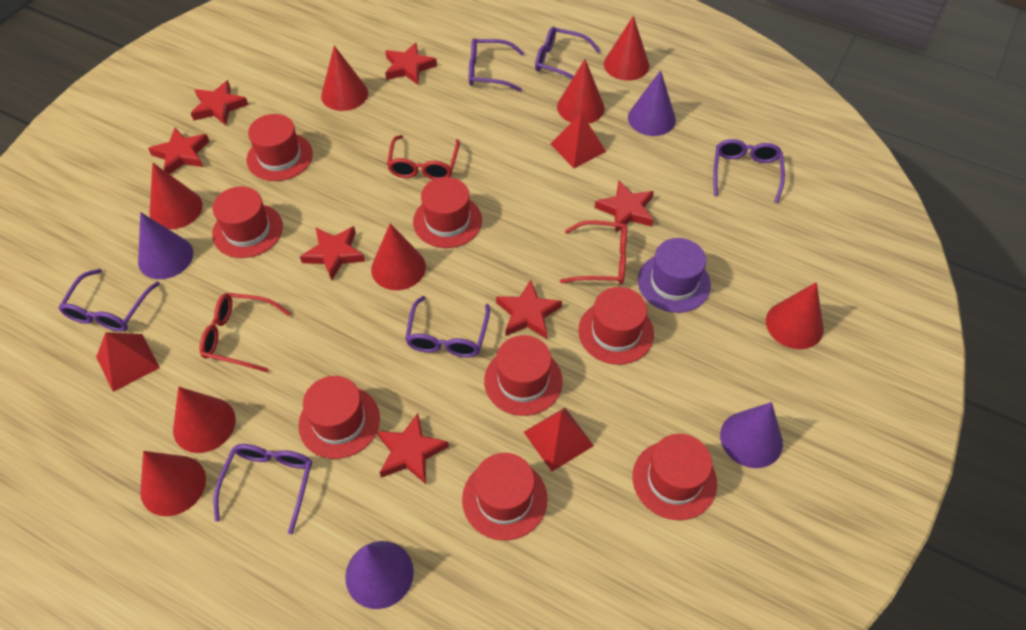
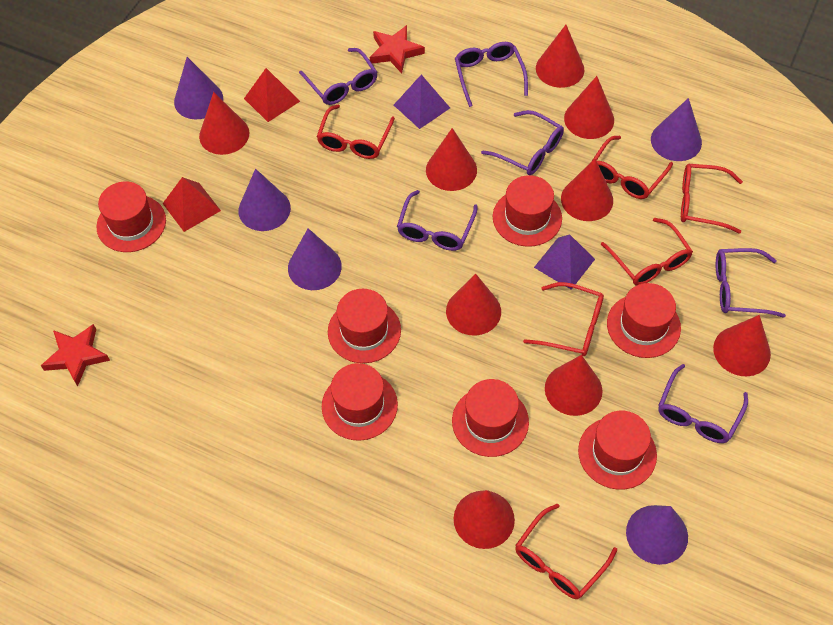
purple cone: [138,212,193,279] [345,541,414,609] [628,70,676,136] [720,402,783,468] = 4 -> [174,57,223,120] [239,169,291,231] [288,228,342,290] [626,505,688,565] [651,98,702,161] = 5
purple hat: [638,238,711,313] = 1 -> none = 0
purple pyramid: none = 0 -> [394,75,450,129] [534,234,595,290] = 2
red cone: [140,451,206,516] [149,163,203,229] [173,387,236,453] [321,46,368,111] [371,223,426,290] [557,59,605,124] [604,16,649,81] [766,282,824,349] = 8 -> [199,92,249,155] [426,128,477,191] [446,274,501,336] [454,490,515,549] [536,25,584,88] [545,355,602,416] [561,159,613,221] [564,76,614,139] [713,315,771,376] = 9
red glasses: [199,293,291,372] [387,135,460,180] [560,220,627,284] = 3 -> [317,105,395,159] [515,504,617,599] [523,282,604,356] [592,136,673,199] [601,218,693,285] [681,164,743,234] = 6
red hat: [212,186,283,258] [247,114,313,181] [298,376,380,459] [413,177,482,248] [462,453,548,541] [484,335,563,416] [578,287,654,365] [632,434,717,520] = 8 -> [97,182,166,252] [322,363,398,441] [328,289,401,363] [452,379,529,457] [493,175,562,247] [578,411,657,490] [607,283,681,358] = 7
red pyramid: [96,332,160,392] [524,408,594,471] [550,113,606,168] = 3 -> [163,177,221,232] [244,68,300,122] = 2
red star: [148,128,210,174] [191,80,248,125] [300,226,365,281] [377,413,449,484] [385,43,437,85] [496,280,562,339] [595,180,654,232] = 7 -> [41,324,110,387] [370,25,425,73] = 2

